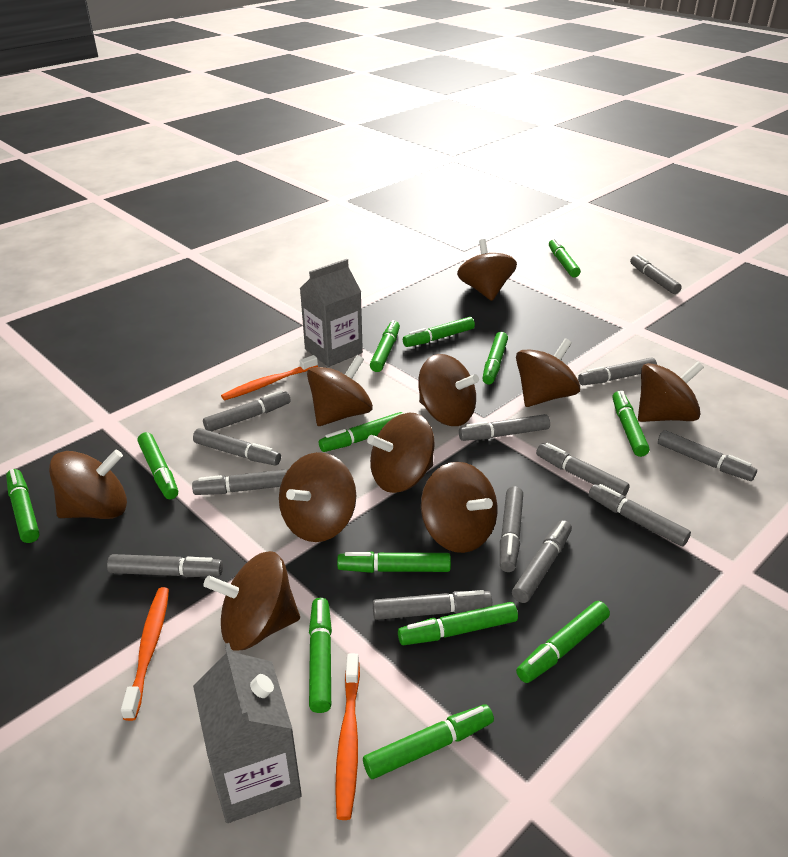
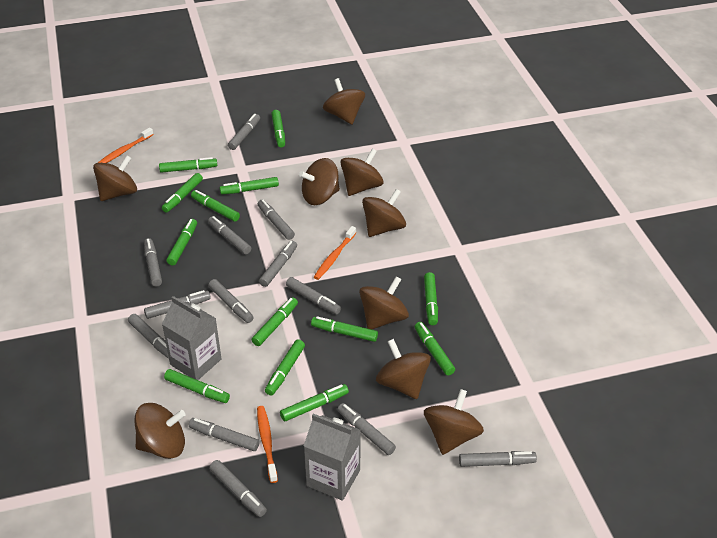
brown spinning top: [49,450,127,519] [203,551,300,651] [279,452,356,542] [307,355,373,426] [367,413,435,493] [418,354,479,426] [421,462,498,553] [457,239,517,301] [516,338,580,407] [638,362,704,422] = 10 -> [93,155,137,201] [135,403,186,459] [299,158,340,205] [323,78,365,125] [340,149,384,196] [359,276,409,329] [362,189,406,237] [376,339,431,399] [424,389,484,455] = 9

